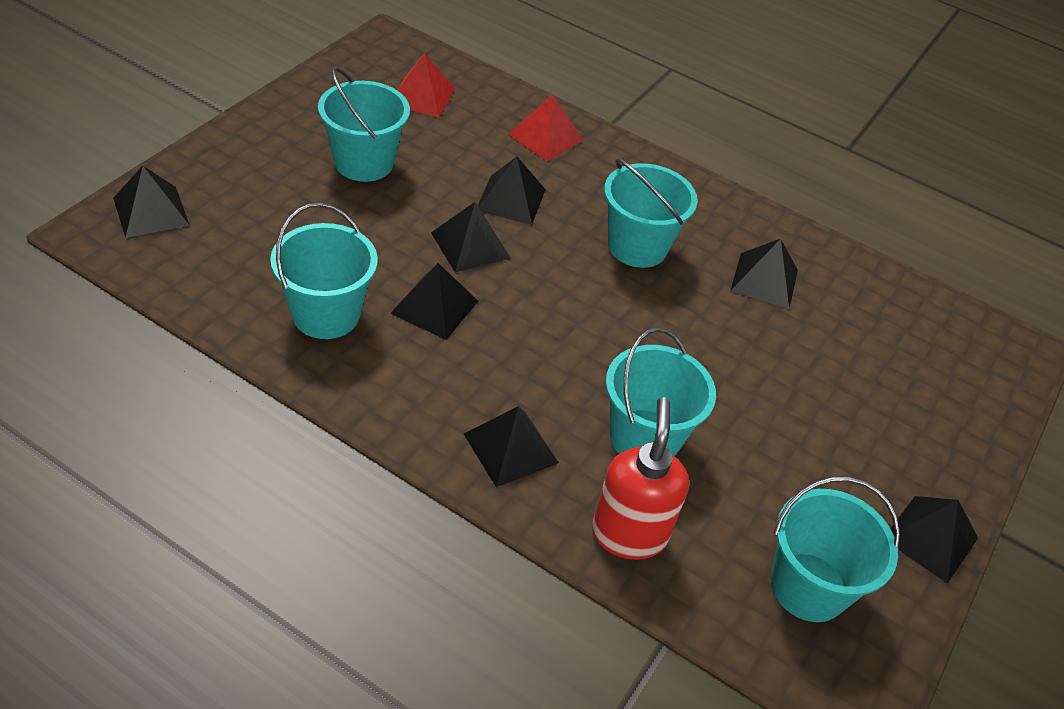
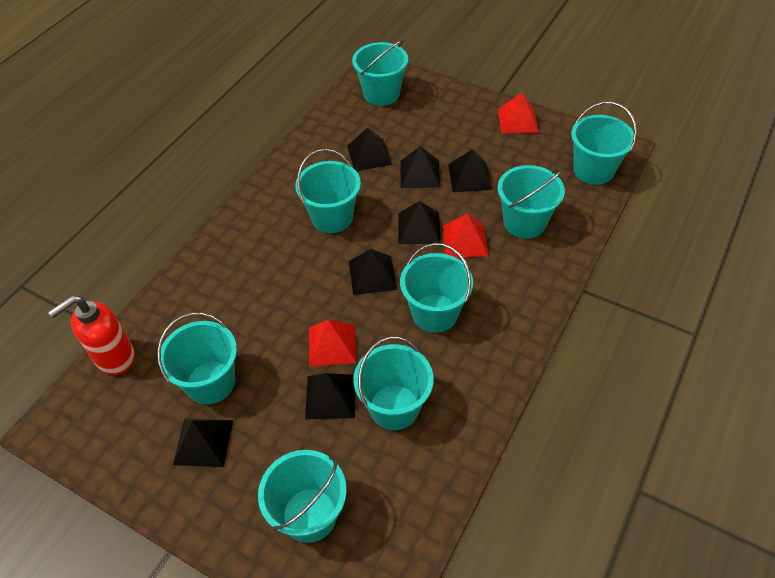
red pyramid: [397,53,455,118] [508,94,583,161] = 2 -> [309,320,357,367] [443,214,488,257] [498,93,539,133] = 3
turquoise bucket: [270,203,378,339] [318,67,410,182] [604,158,698,268] [606,328,716,456] [771,477,900,622] = 5 -> [157,313,237,404] [258,450,347,543] [295,149,361,233] [352,40,408,106] [353,336,434,430] [400,243,473,333] [498,165,565,239] [571,102,637,185] = 8

